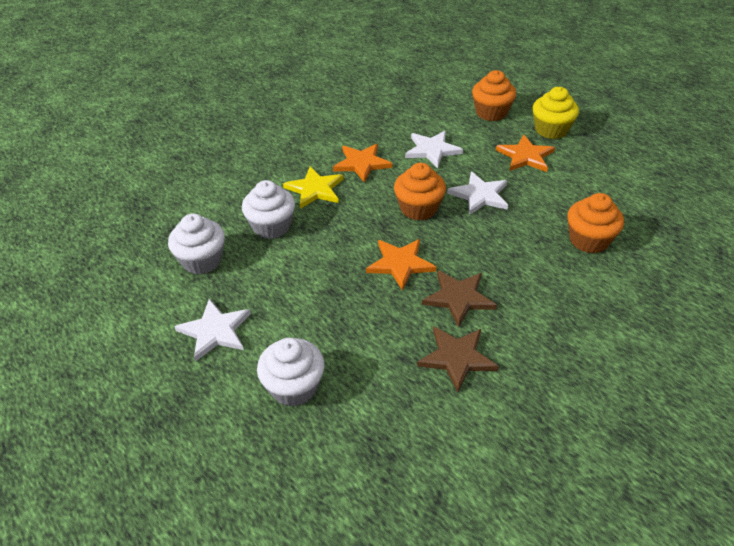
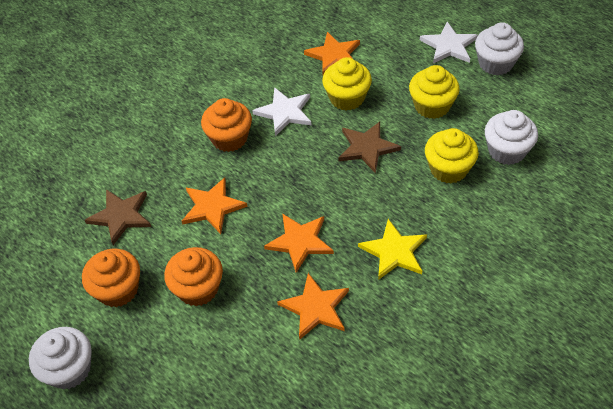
orange star: [333,144,392,183] [366,239,437,291] [496,135,555,172] = 3 -> [182,177,247,234] [264,213,334,273] [277,273,349,340] [304,32,360,75] = 4
white star: [174,299,251,362] [405,131,463,168] [447,172,508,215] = 3 -> [252,87,311,136] [420,22,478,63] = 2
yellow cupcake: [533,87,579,139] = 1 -> [322,57,372,111] [409,65,460,119] [425,128,479,184] = 3

